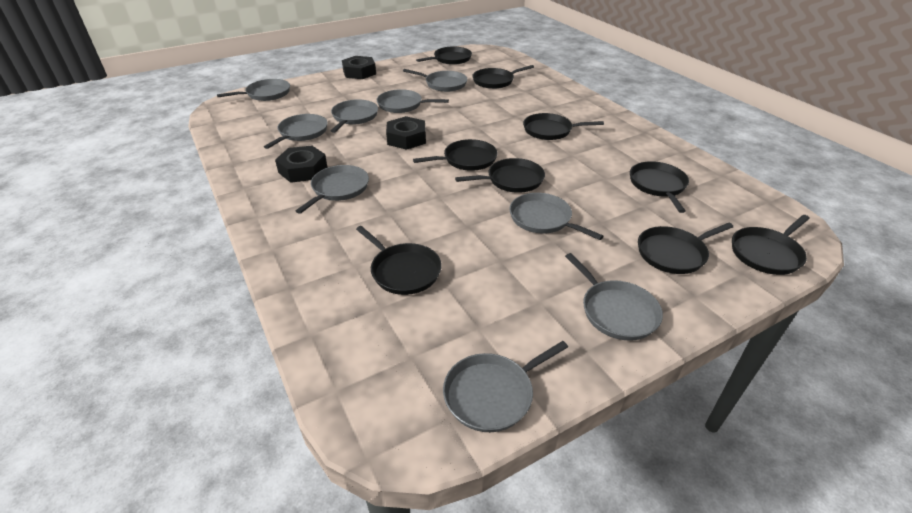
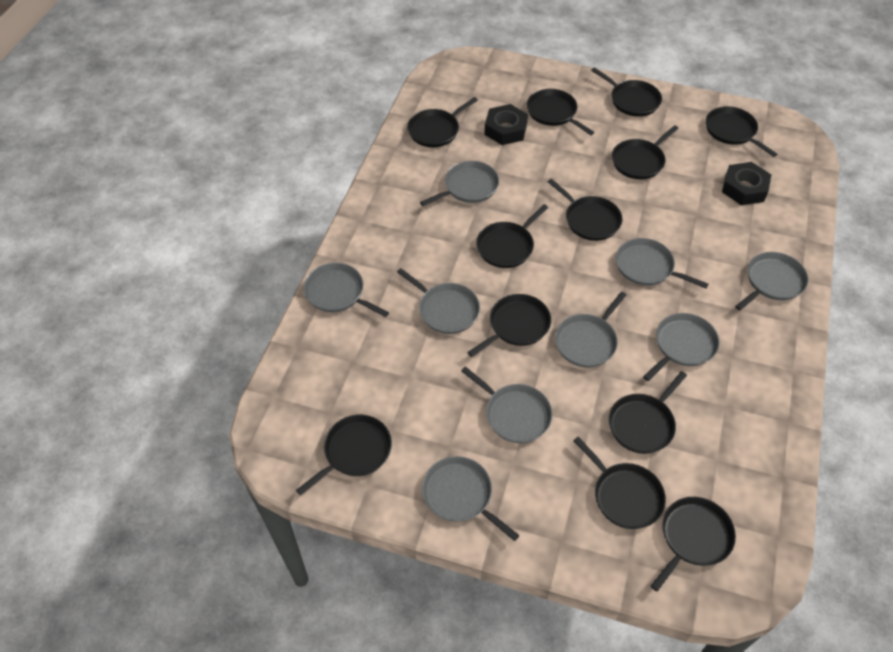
black nut: [275,146,327,183] [342,56,376,79] [386,116,426,150] = 3 -> [484,104,528,145] [722,162,771,205] = 2
black pan: [356,226,442,295] [413,139,498,171] [416,47,472,65] [455,158,545,193] [472,65,534,89] [523,113,604,140] [630,161,689,213] [638,223,733,274] [732,215,810,275] = 9 -> [296,415,392,495] [407,97,478,147] [467,294,551,357] [476,204,548,268] [527,89,595,135] [548,179,622,241] [573,436,666,529] [591,67,662,117] [609,371,687,454] [612,125,679,179] [651,497,736,592] [706,106,777,157] = 12

